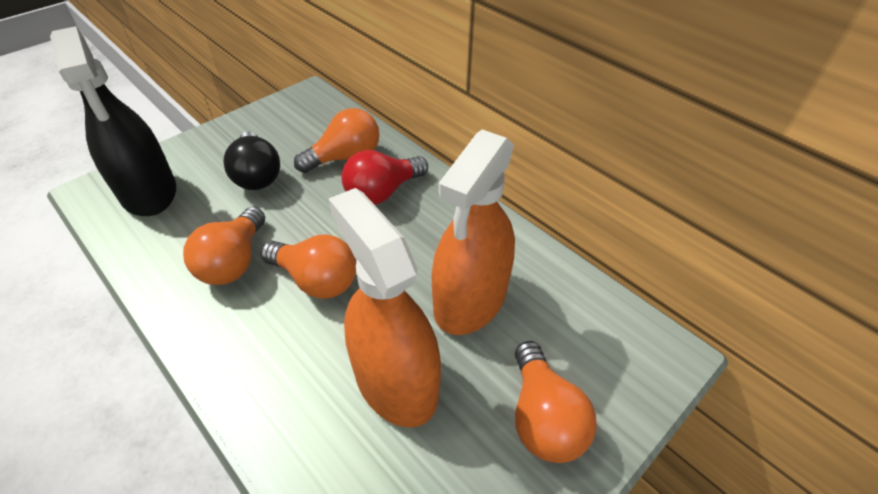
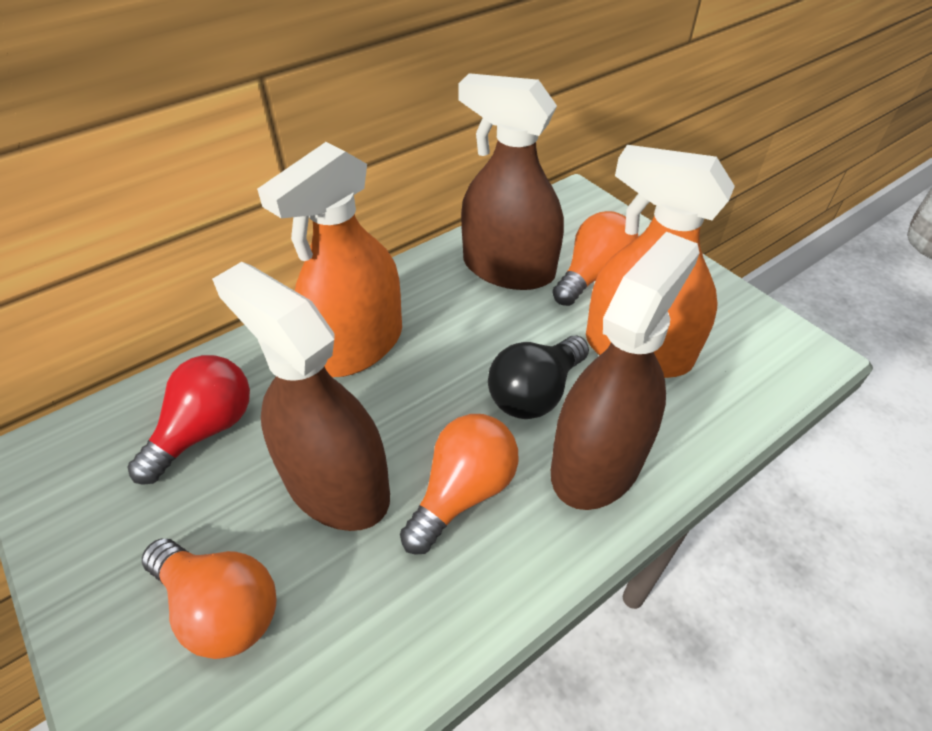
black spray bottle: [50,26,176,216] = 1 -> none = 0
brown spray bottle: none = 0 -> [212,262,390,531] [458,73,564,290] [551,232,699,510] = 3
orange light bulb: [183,207,265,285] [261,234,356,299] [294,108,379,173] [515,341,597,463] = 4 -> [142,539,276,659] [400,414,518,555] [552,211,638,306] = 3

